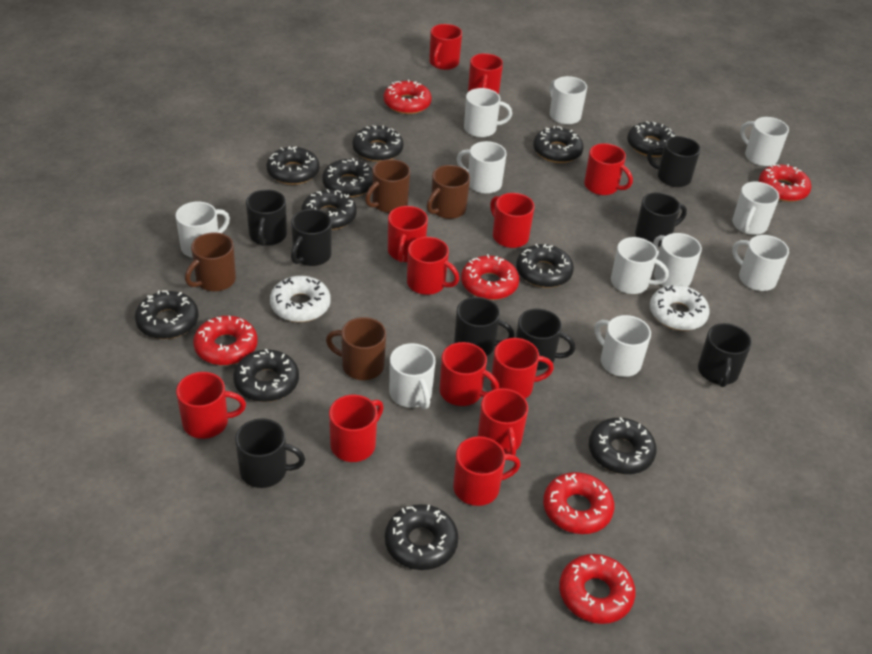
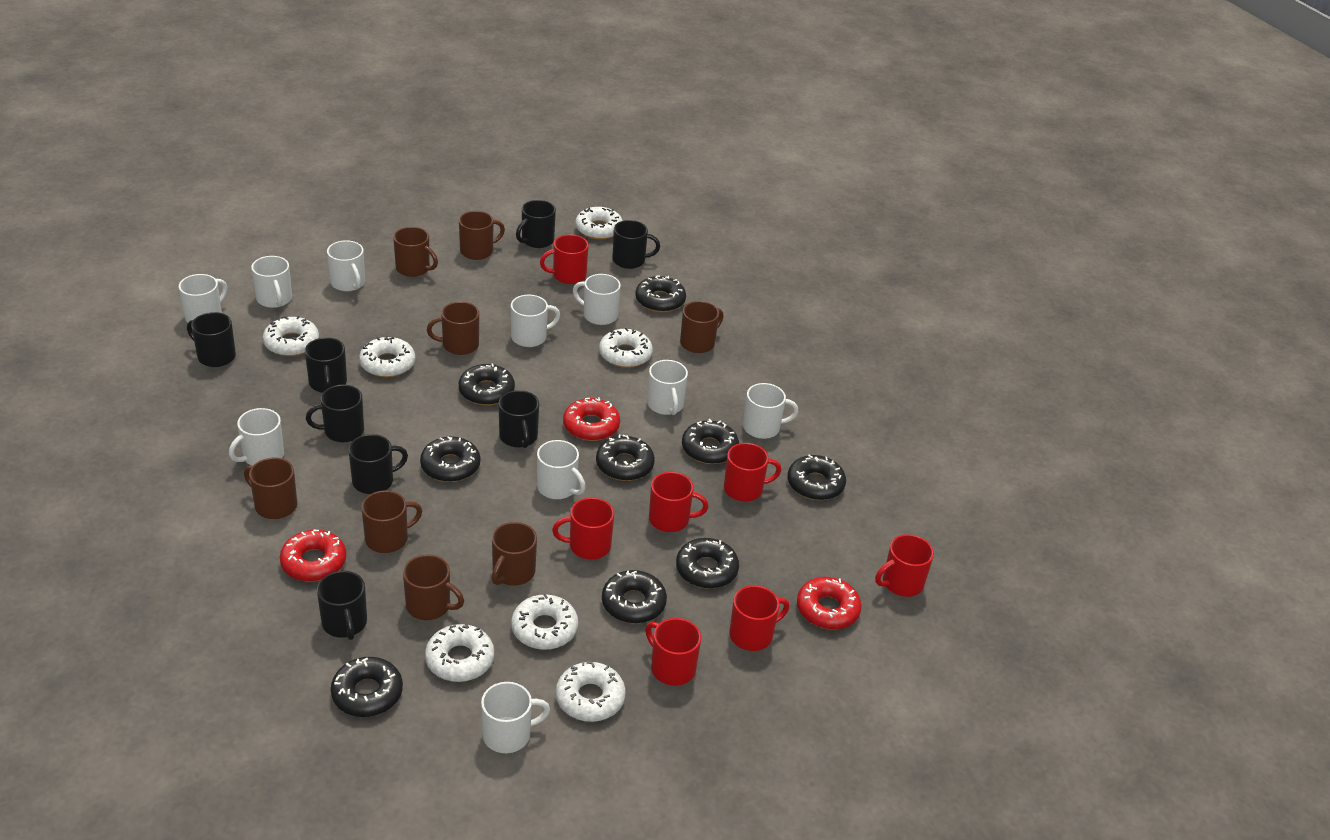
black donut: [135,290,199,339] [233,349,299,402] [267,146,320,185] [301,189,357,230] [322,158,373,197] [352,125,403,162] [385,504,458,570] [516,244,574,288] [533,126,584,163] [589,417,657,474] [627,121,676,157] = 11 -> [331,657,403,717] [420,436,480,482] [459,363,515,405] [596,435,655,481] [602,570,667,623] [635,276,686,312] [676,538,739,589] [682,419,739,464] [788,455,846,500] = 9
brown mug: [185,232,236,291] [326,317,386,380] [365,159,410,213] [427,165,470,219] = 4 -> [244,458,297,519] [361,490,422,553] [393,227,438,277] [403,555,464,620] [427,302,479,355] [459,211,505,260] [492,522,537,586] [680,301,724,353] = 8
red donut: [193,316,258,365] [384,80,432,114] [461,254,519,300] [543,472,614,534] [559,554,636,624] [759,164,811,202] = 6 -> [280,529,346,581] [563,398,620,441] [797,577,862,629] = 3
red mug: [176,372,246,439] [329,395,384,462] [388,206,428,262] [407,237,459,295] [429,24,462,70] [440,342,499,406] [453,436,520,506] [468,53,503,94] [478,388,528,455] [490,193,535,248] [491,338,554,398] [584,143,633,195] = 12 -> [540,234,589,284] [552,497,614,560] [645,618,701,686] [649,472,709,532] [724,443,782,501] [729,585,789,651] [875,534,934,597] = 7
white donut: [270,276,331,322] [650,285,710,331] = 2 -> [263,316,319,356] [359,336,415,377] [425,623,494,682] [511,594,578,650] [556,661,626,722] [575,207,623,240] [599,328,653,368] = 7
white mug: [176,202,230,258] [389,343,436,409] [457,141,507,194] [464,88,512,137] [550,76,587,125] [594,315,651,377] [611,237,669,294] [653,233,702,287] [732,182,779,235] [732,235,789,291] [740,117,789,166] = 11 -> [179,274,227,323] [229,408,284,466] [251,256,292,308] [327,240,365,291] [481,682,550,753] [511,295,560,347] [537,440,586,499] [573,274,621,325] [647,360,688,415] [743,383,799,439] = 10

